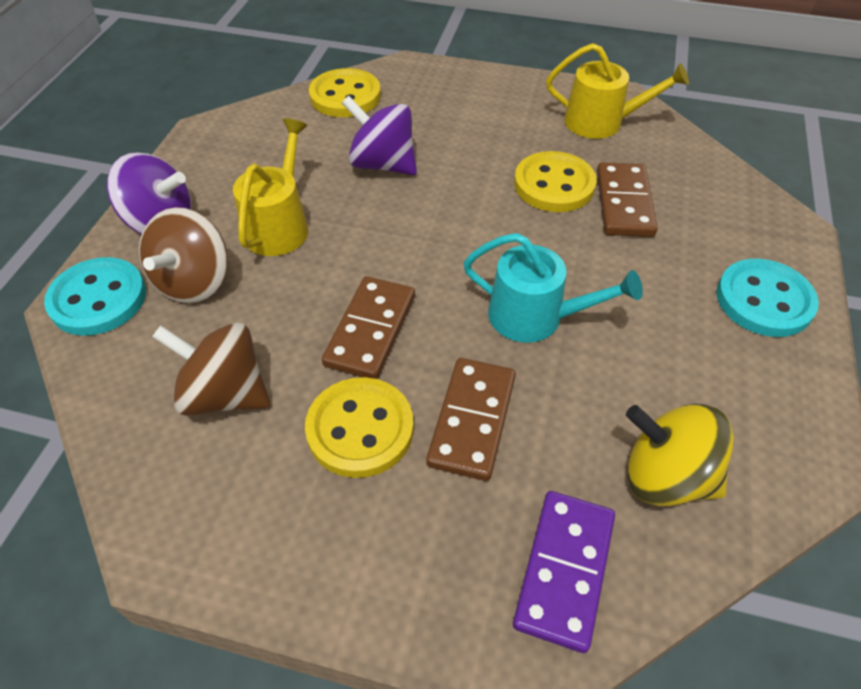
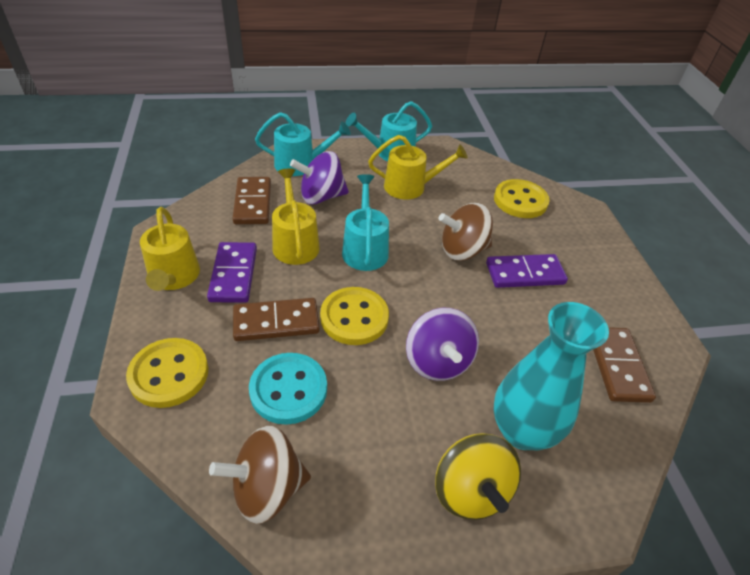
purple domino: [513,491,615,653] = 1 -> [207,242,257,303] [486,254,568,288] = 2
turquoise button: [44,257,146,336] [717,259,819,337] = 2 -> [249,353,327,425] = 1
turquoise vase: none = 0 -> [493,302,609,450] = 1
turquoise watering can: [463,233,643,343] = 1 -> [255,112,351,176] [342,174,389,271] [346,101,432,161] = 3
yellow watering can: [233,118,308,256] [546,43,689,139] = 2 -> [140,207,200,291] [272,169,320,265] [368,135,468,200] = 3

